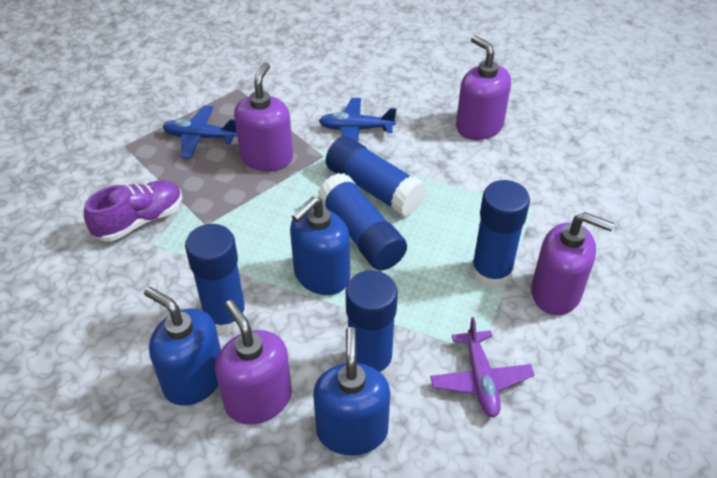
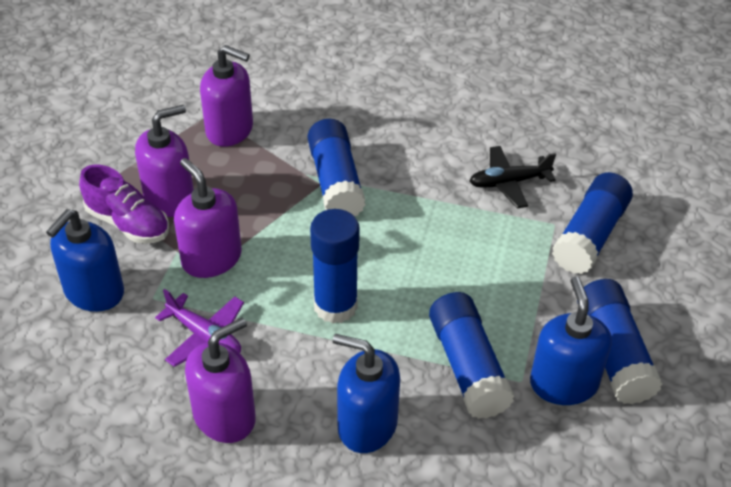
black plane: none = 0 -> [470,146,556,208] = 1
blue plane: [162,105,237,158] [319,98,396,142] = 2 -> none = 0

